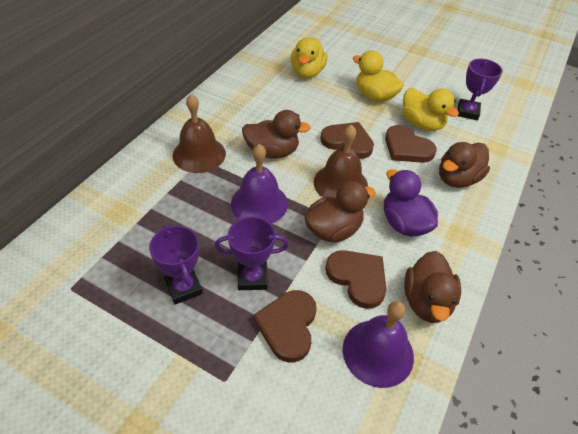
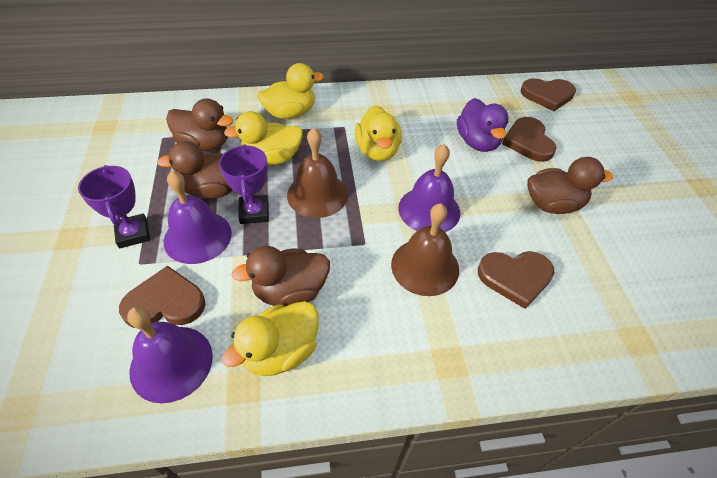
purple bell: [231,144,288,224] [343,301,414,388] = 2 -> [127,306,213,403] [164,170,232,264] [398,144,460,232] = 3
purple trophy: [149,225,203,305] [215,216,289,290] [457,59,503,120] = 3 -> [78,165,150,248] [219,144,269,224] = 2
yellow duck: [291,38,328,78] [353,50,404,102] [403,88,459,131] = 3 -> [222,301,319,376] [224,111,303,166] [257,63,324,119] [355,105,402,161] = 4

